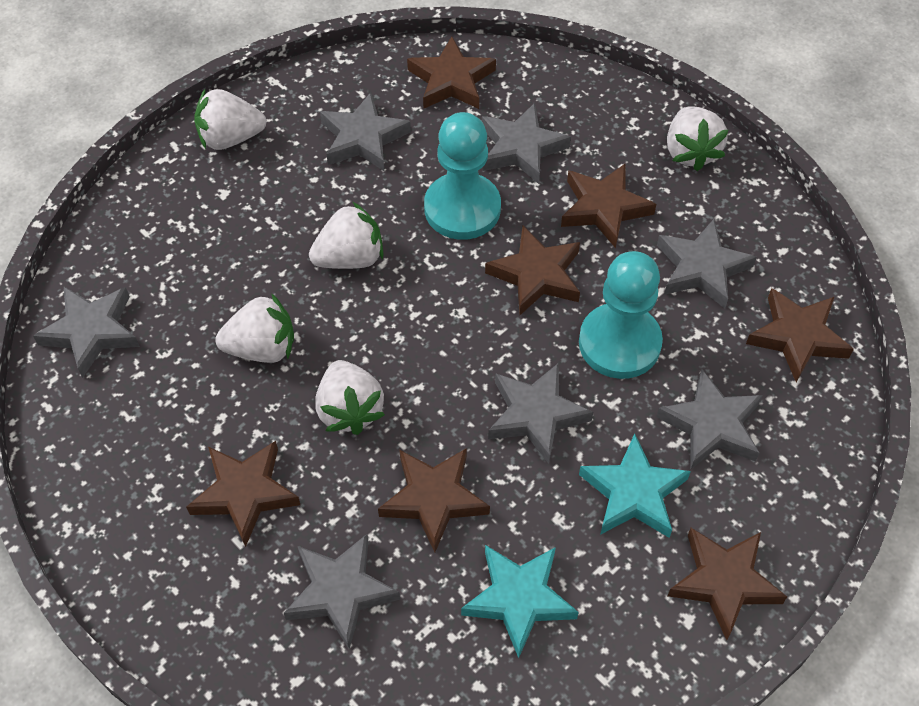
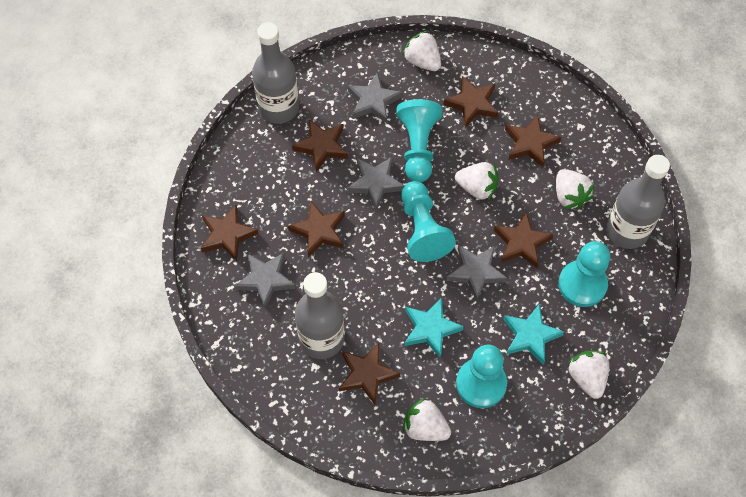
grey bottle: none = 0 -> [252,22,299,124] [295,272,344,359] [606,155,670,249] = 3
grey star: [33,287,140,378] [284,534,400,649] [320,92,411,172] [482,103,571,184] [488,363,593,464] [656,369,763,469] [657,219,757,309] = 7 -> [235,253,296,309] [347,72,402,123] [347,157,405,210] [446,245,507,302] = 4
turquoise pawn: [424,112,501,240] [579,251,663,379] = 2 -> [396,99,442,182] [401,181,456,262] [456,345,507,408] [558,241,610,307] = 4

